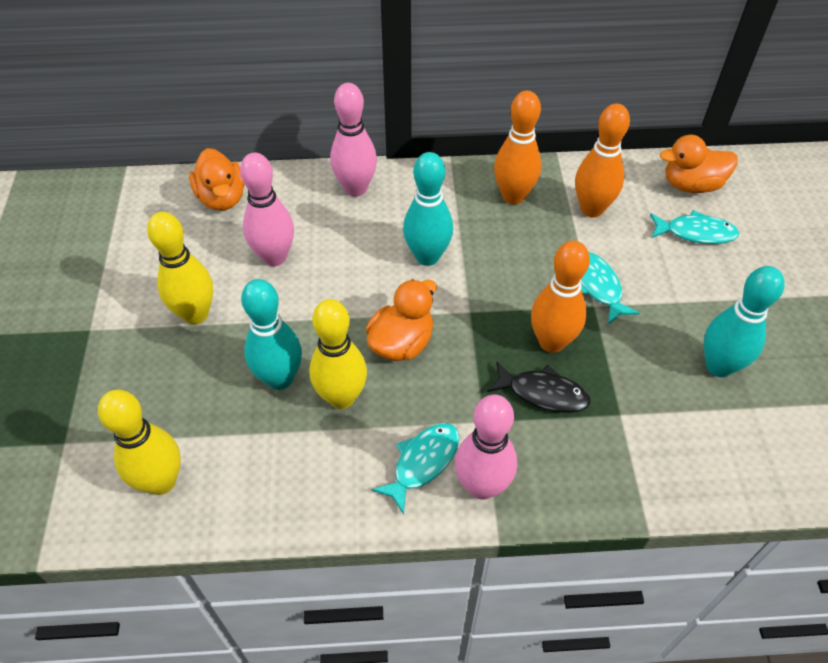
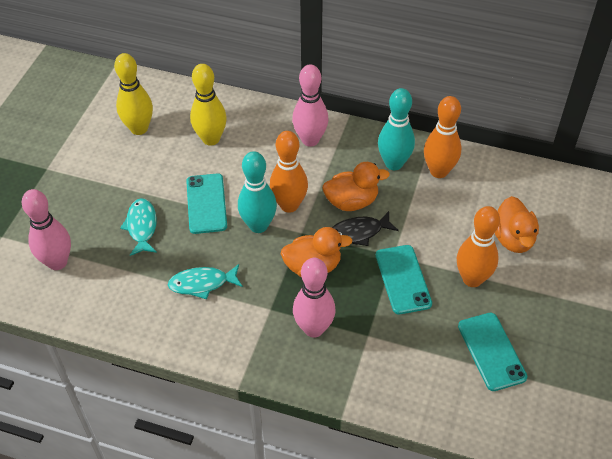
turquoise bowling pin: [241,279,302,390] [403,152,453,266] [704,266,785,377] = 3 -> [238,151,277,233] [378,88,415,170] = 2
turquoise fish: [372,423,459,515] [581,252,640,324] [650,210,739,244] = 3 -> [120,198,157,256] [168,264,243,299] = 2
turquoise phone: none = 0 -> [186,174,227,234] [376,245,432,314] [458,313,527,391] = 3
yellow bowling pin: [98,390,181,495] [147,212,213,325] [310,299,367,409] = 3 -> [114,53,153,135] [190,64,227,146] = 2

